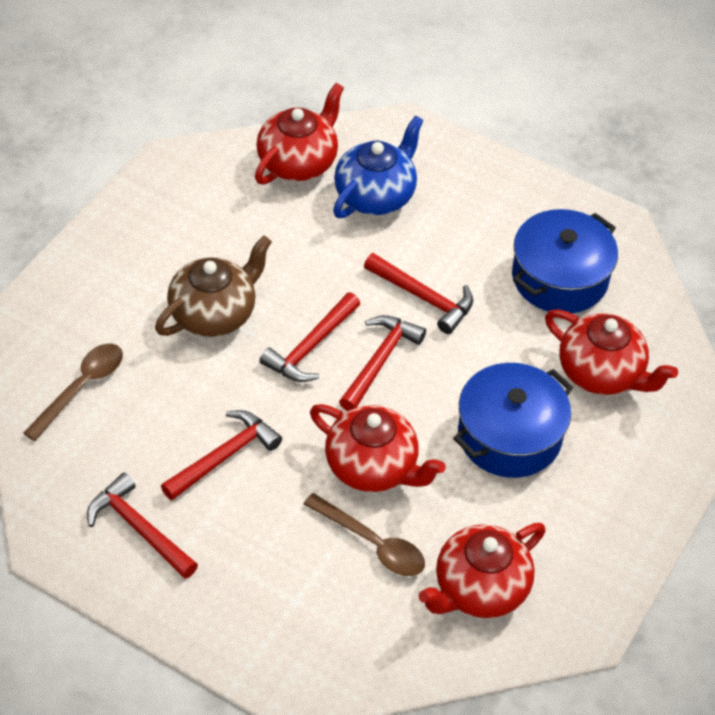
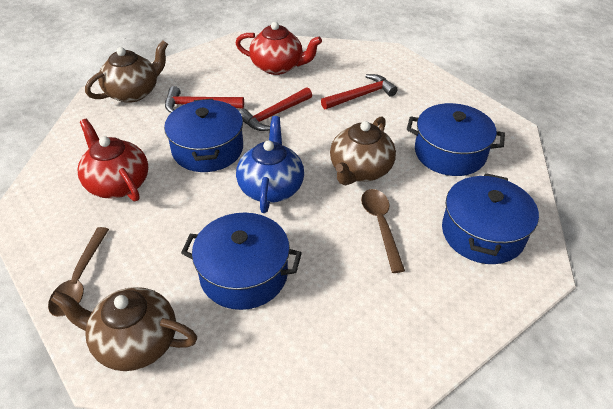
blue pot: [453,363,574,478] [512,209,618,313] = 2 -> [164,99,243,172] [181,213,302,310] [407,103,505,176] [442,173,539,264] = 4
brown teapot: [155,236,272,337] = 1 -> [51,287,197,371] [85,40,168,103] [330,116,396,185] = 3
red hammer: [87,473,198,579] [161,410,282,500] [259,292,360,382] [339,315,426,411] [364,253,473,334] = 5 -> [165,86,244,113] [239,87,312,131] [321,74,398,109] = 3
red teapot: [255,83,344,185] [310,404,446,492] [419,523,546,618] [545,309,678,395] = 4 -> [78,119,148,201] [235,22,322,75] = 2

